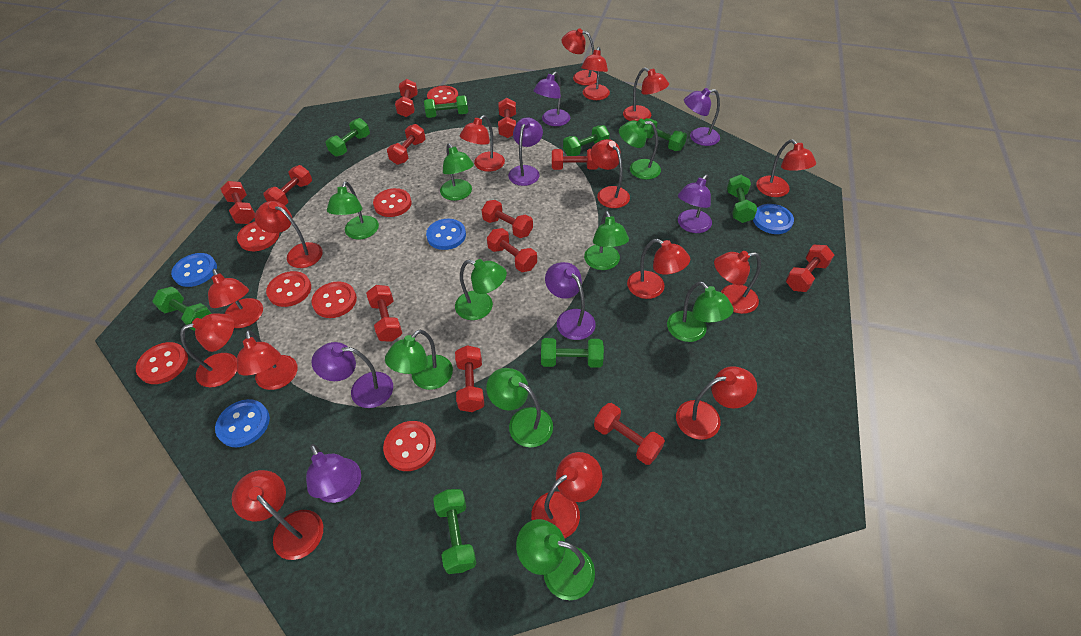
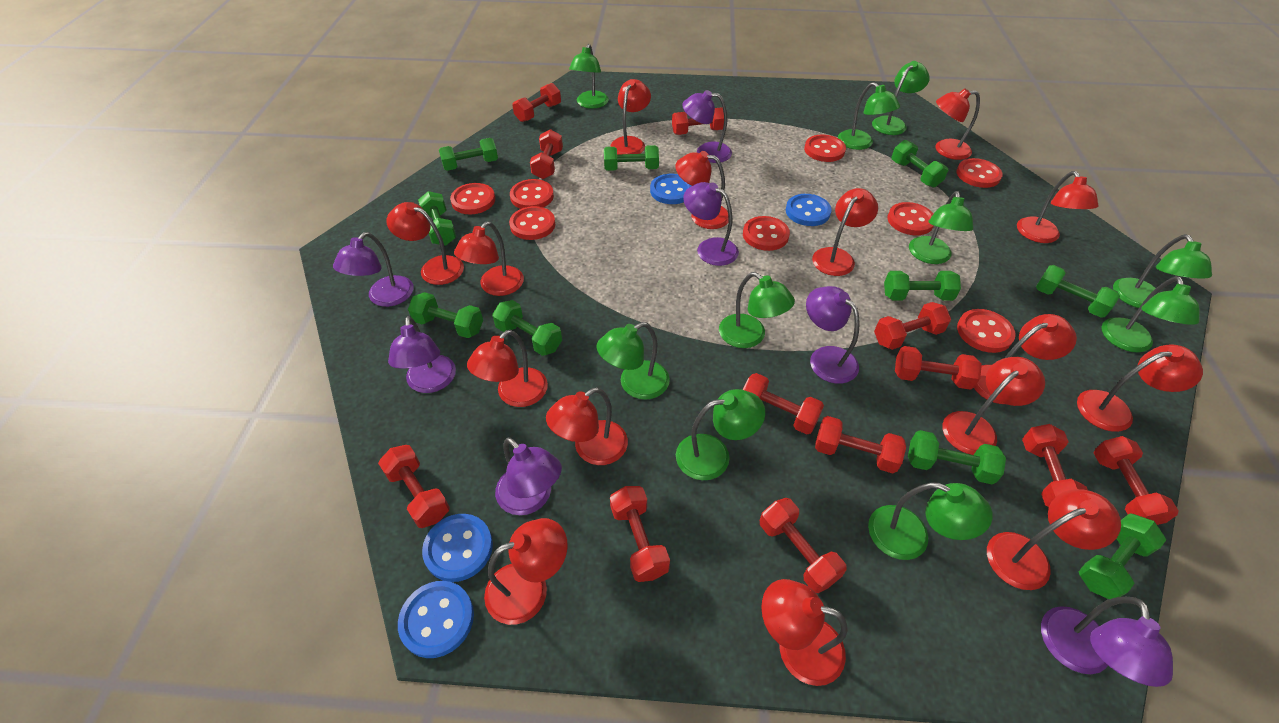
green dumbbell: [152,287,212,331] [326,118,370,157] [424,95,468,118] [433,489,476,574] [541,338,604,368] [563,125,610,156] [645,118,687,151] [727,175,757,223] = 8 -> [408,292,483,338] [418,191,456,246] [439,138,498,171] [492,300,562,356] [604,145,659,171] [884,271,961,301] [892,140,948,187] [908,430,1006,484] [1036,265,1120,318] [1079,513,1166,599] = 10
green lamp: [327,181,379,239] [385,329,453,390] [440,143,474,201] [455,259,507,320] [486,368,553,447] [516,519,595,600] [584,211,629,270] [619,119,661,180] [667,281,734,342] = 9 -> [569,44,609,109] [597,322,670,400] [676,389,765,480] [719,272,795,348] [838,82,900,150] [868,482,993,560] [872,61,930,135] [909,191,973,264] [1101,276,1200,353] [1113,234,1212,308] = 10
red button: [136,342,188,384] [237,221,279,251] [266,271,311,307] [311,281,357,318] [373,188,412,217] [383,421,436,471] [427,86,458,105] = 7 -> [450,183,495,214] [509,206,555,240] [510,179,554,209] [743,216,790,251] [804,135,846,162] [887,202,934,235] [956,158,1003,188] [957,309,1016,353] = 8

